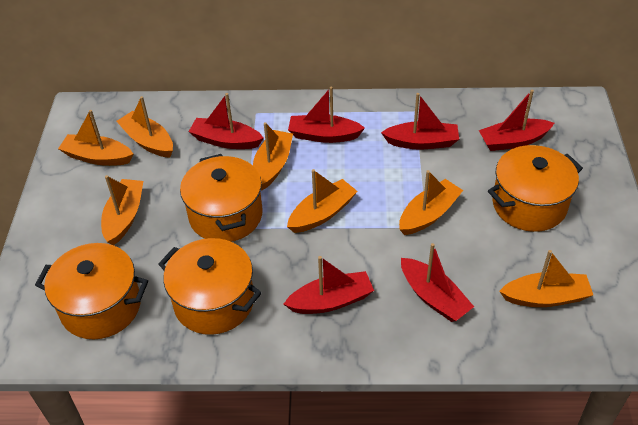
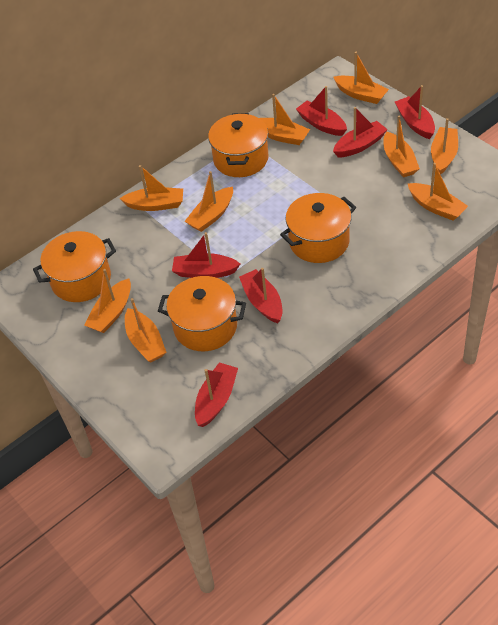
orange boat: [58,110,133,166] [101,175,143,245] [116,96,173,158] [253,122,293,190] [287,169,358,233] [399,170,463,235] [500,250,593,307] = 7 -> [84,269,131,333] [120,165,183,211] [125,298,167,362] [185,171,233,232] [260,94,310,145] [333,52,389,104] [383,116,420,177] [408,163,468,221] [431,118,458,175] = 9

